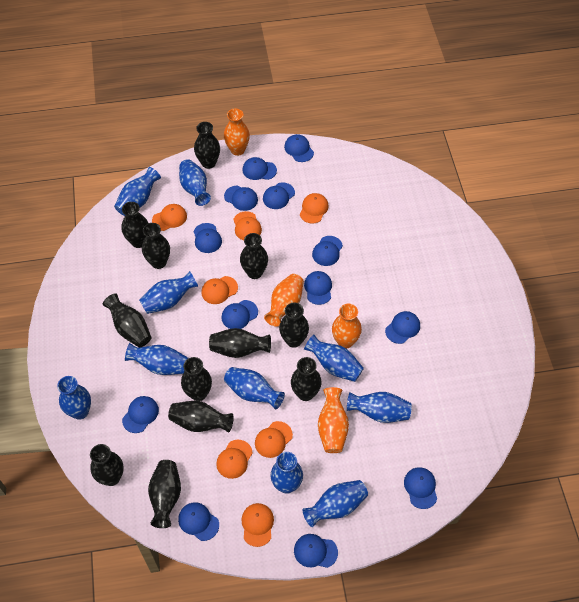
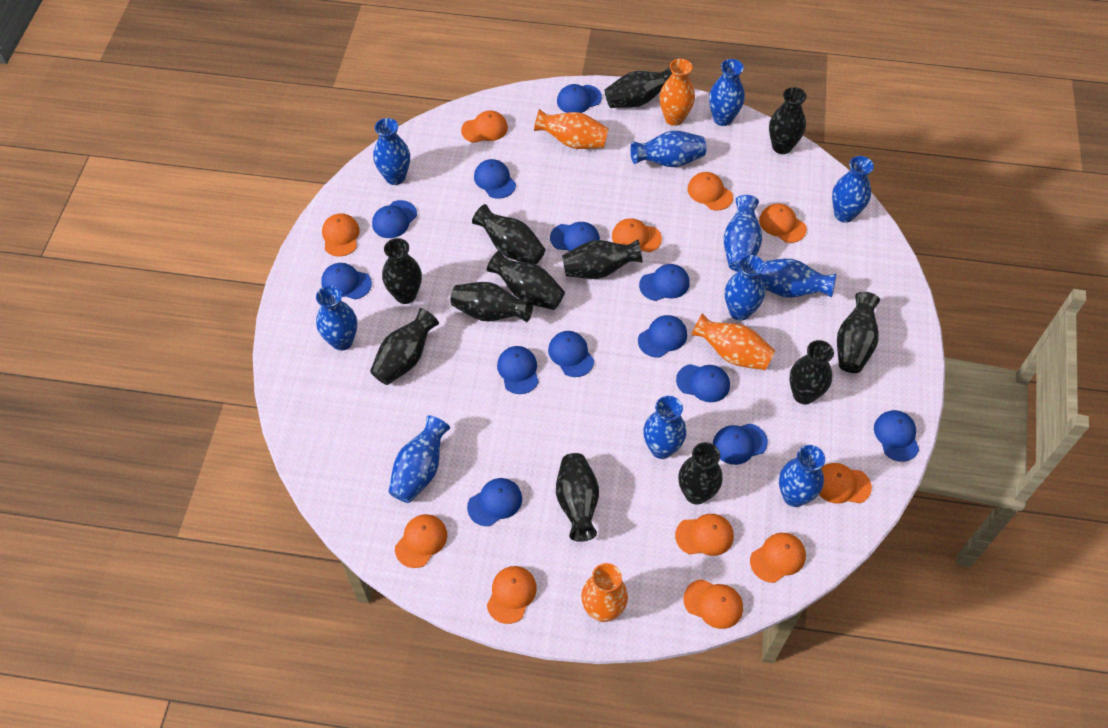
blue vase: [57,376,91,420] [114,167,161,216] [125,343,188,375] [139,271,198,314] [179,159,211,206] [224,367,285,409] [270,452,303,494] [302,480,368,527] [304,334,364,382] [347,392,412,423] = 10 -> [316,285,357,351] [373,118,410,185] [389,415,450,503] [630,131,706,167] [643,396,686,459] [709,59,745,126] [724,195,762,272] [725,255,765,321] [759,259,836,298] [779,445,825,507] [832,156,874,223] = 11
orange cap: [152,204,187,231] [201,276,238,304] [216,440,253,479] [233,211,262,240] [241,503,274,547] [255,421,293,458] [300,193,329,224] = 7 -> [322,214,360,257] [395,514,447,568] [461,110,508,143] [487,566,537,624] [612,218,662,252] [675,514,734,556] [683,579,743,629] [687,172,733,211] [750,533,806,583] [759,204,807,243] [819,463,872,504] = 11

